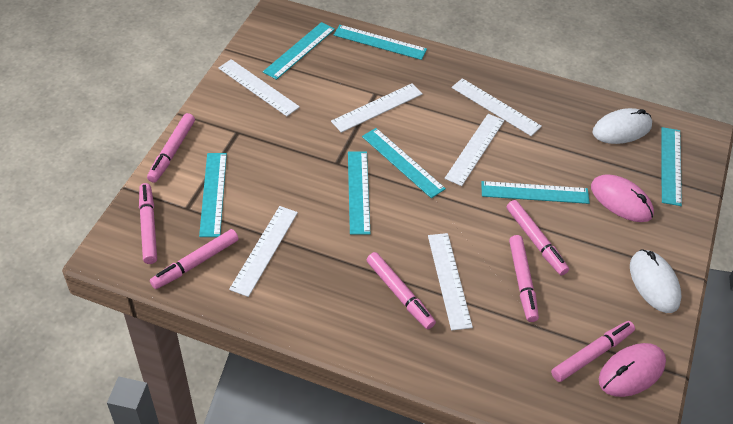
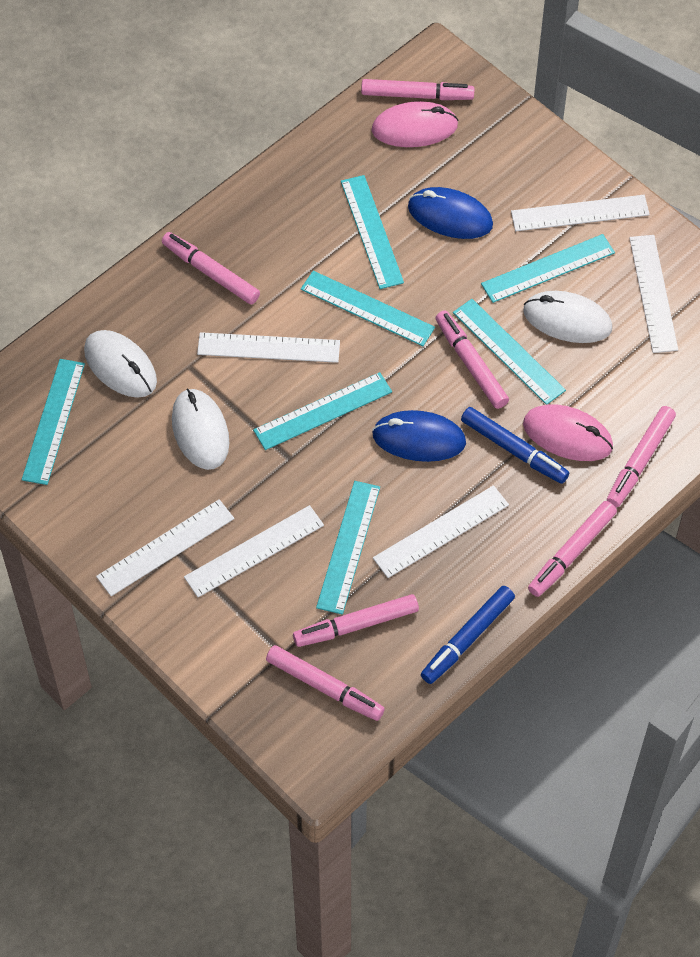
blue marker: none = 0 -> [421,586,515,684] [461,407,569,484] = 2
blue mouse: none = 0 -> [372,410,466,462] [408,187,493,239] = 2
white mouse: [592,108,652,144] [630,249,682,313] = 2 -> [84,330,157,398] [172,388,229,470] [523,291,612,343] = 3

